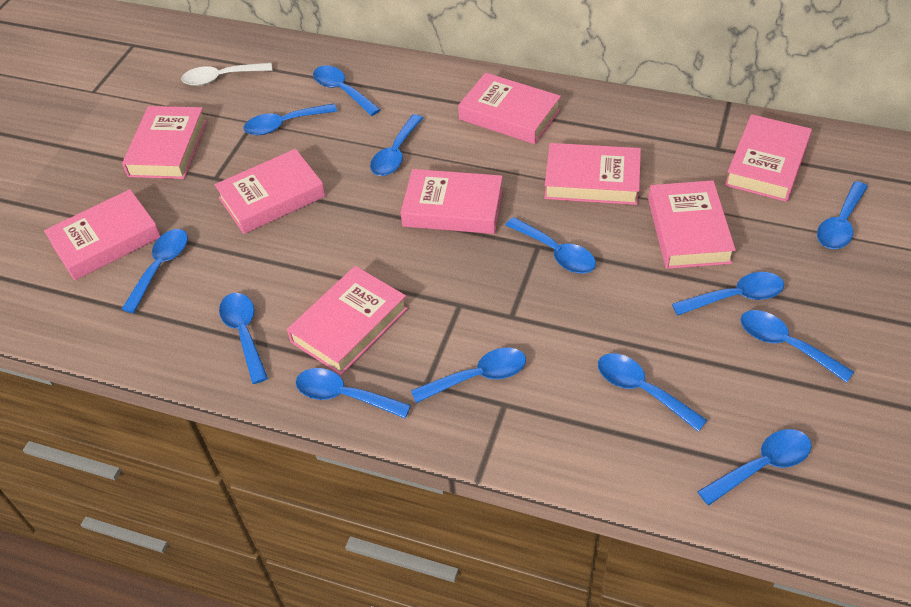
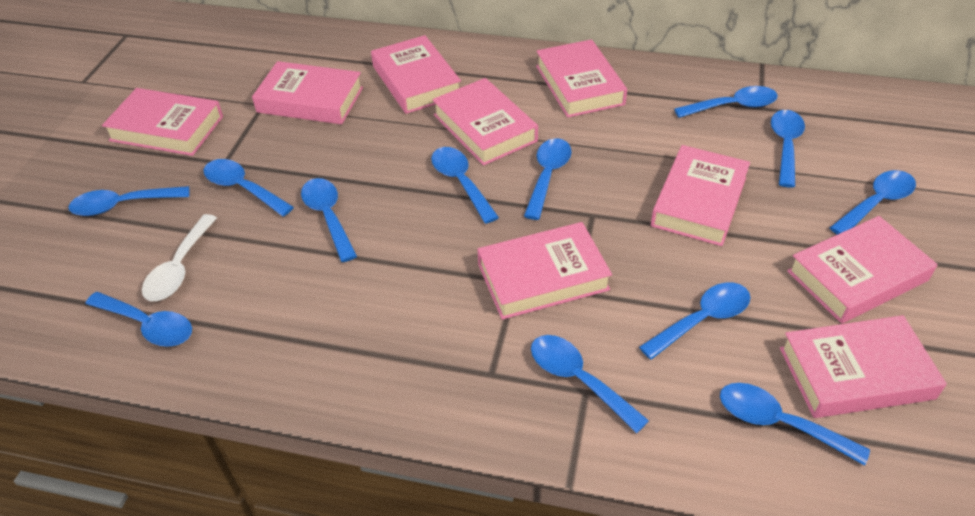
blue spoon: [121,229,188,313] [219,293,268,384] [244,103,337,135] [296,368,411,418] [313,65,381,116] [370,114,423,176] [411,348,526,403] [505,217,596,274] [598,353,707,432] [672,272,784,315] [697,429,811,506] [740,310,854,383] [817,181,868,249] = 13 -> [69,186,189,216] [85,292,192,347] [203,159,294,216] [301,178,357,262] [431,147,499,224] [524,138,572,220] [531,335,649,433] [639,283,751,360] [674,86,778,118] [720,383,870,466] [771,110,805,188] [830,170,916,235] = 12

